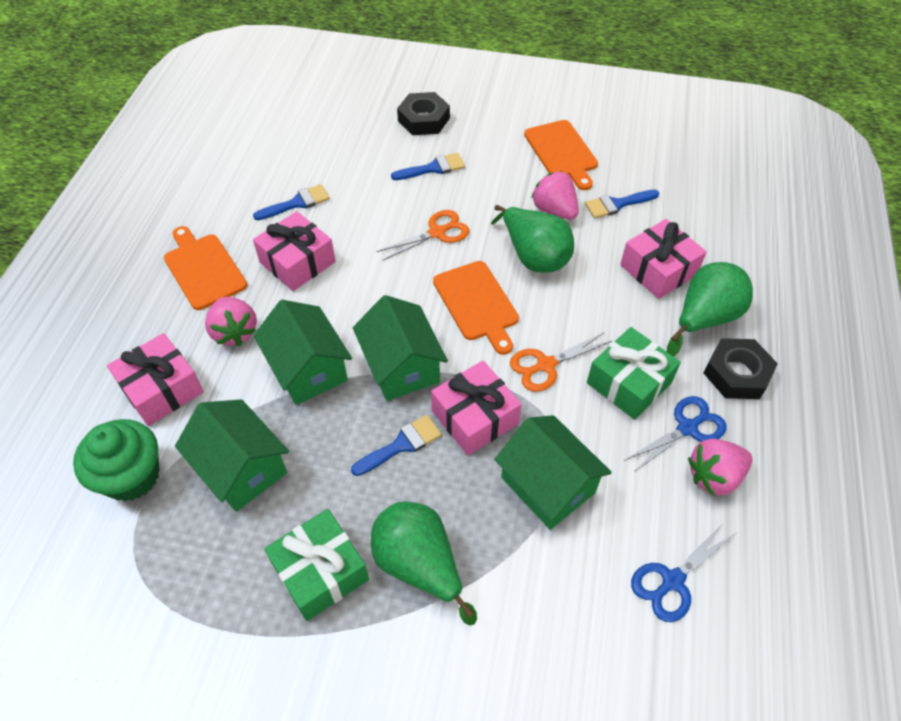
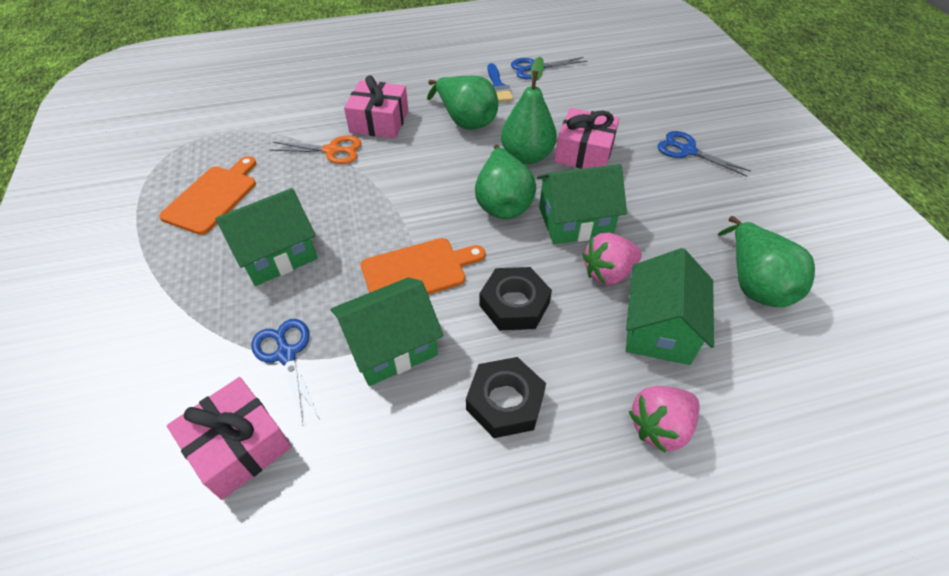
blue brush: [253,184,330,220] [351,415,442,476] [391,153,465,180] [585,190,659,218] = 4 -> [488,63,513,102] = 1
blue scissors: [624,396,726,472] [631,522,736,622] = 2 -> [251,319,319,424] [511,57,587,79] [658,131,751,177] = 3
green cupcake: [73,419,159,501] = 1 -> none = 0
green gift: [264,509,369,621] [587,327,681,419] = 2 -> none = 0
green pear: [371,502,477,626] [491,205,574,273] [667,262,753,357] = 3 -> [427,76,498,130] [475,144,536,219] [501,57,557,164] [718,216,815,307] = 4
orange cutting board: [164,226,247,310] [433,261,519,355] [524,120,598,190] = 3 -> [159,156,256,235] [361,238,485,294] = 2
orange scissors: [376,210,469,261] [510,332,612,392] = 2 -> [270,136,361,164] = 1
pink gift: [107,333,204,426] [253,211,336,291] [431,361,522,455] [620,219,707,299] = 4 -> [167,377,291,500] [344,75,409,139] [554,108,620,169] = 3
pink strawberry: [205,297,257,346] [531,171,579,220] [688,439,753,496] = 3 -> [583,233,642,285] [629,386,700,453] = 2

